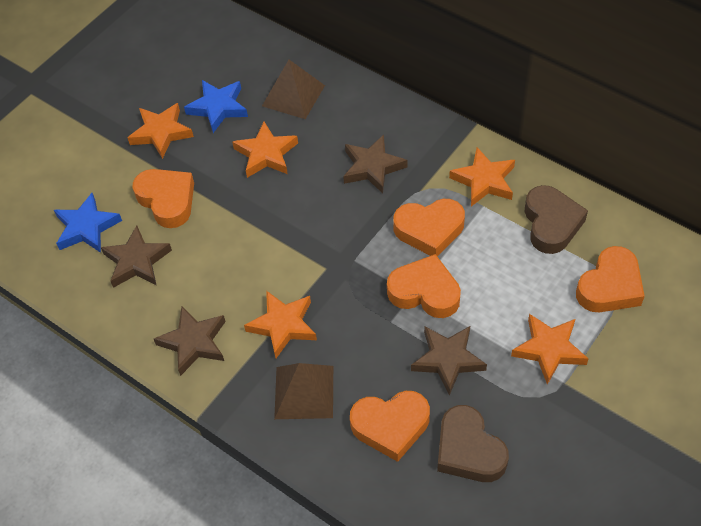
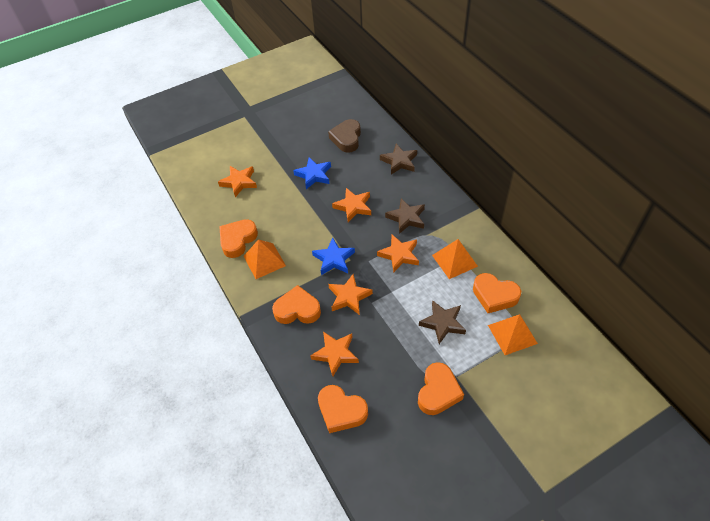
brown heart: [437,405,509,482] [525,185,588,254] = 2 -> [328,119,361,153] = 1
brown pyramid: [262,60,325,119] [274,363,333,419] = 2 -> none = 0
brown star: [101,226,172,288] [154,306,226,376] [343,135,407,194] [411,326,487,396] = 4 -> [380,144,417,175] [385,198,425,234] [419,300,466,344] = 3
orange pyramid: none = 0 -> [244,239,286,279] [432,239,478,279] [488,314,538,355] = 3

